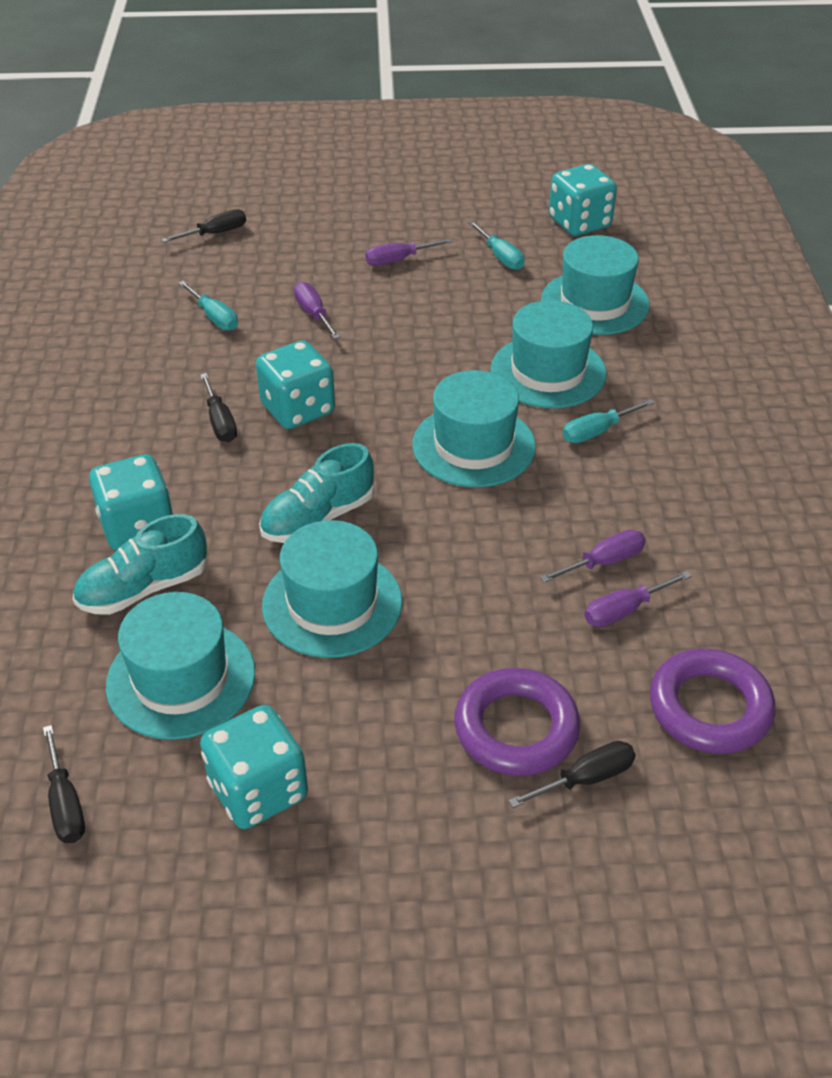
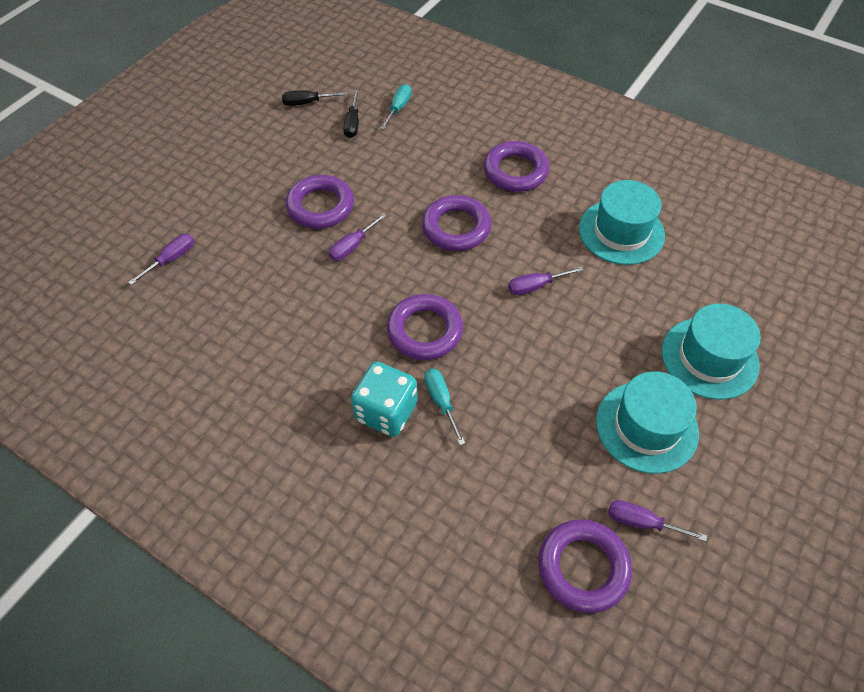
black screwdriver: [43,725,85,843] [161,209,246,242] [200,373,237,442] [508,741,636,808] = 4 -> [282,90,348,106] [343,90,359,138] = 2
purple ring: [454,668,580,776] [650,649,775,754] = 2 -> [286,175,354,229] [387,294,463,360] [422,195,491,251] [483,141,549,192] [538,519,632,613] = 5
turquoise dice: [89,454,173,551] [200,705,308,829] [256,340,335,429] [549,164,617,236] = 4 -> [351,362,418,437] = 1
turquoise hat: [106,592,255,740] [262,520,402,658] [412,370,536,487] [491,300,607,408] [541,235,650,335] = 5 -> [579,180,665,265] [596,371,699,474] [662,304,761,400] = 3
turquoise screwdriver: [178,281,238,331] [468,221,525,270] [563,399,655,443] = 3 -> [380,84,412,129] [424,369,465,445] = 2
turquoise shoe: [73,514,207,615] [259,443,374,543] = 2 -> none = 0

